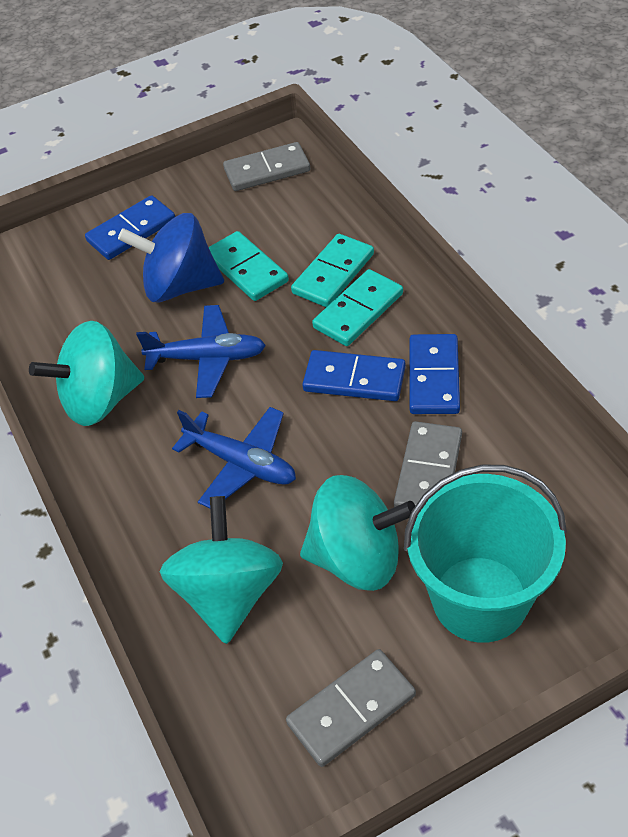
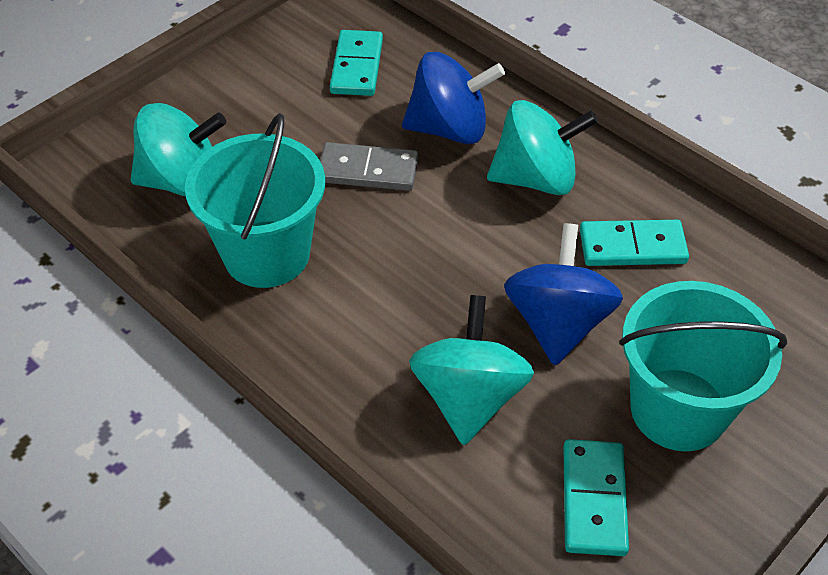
blue domino: [85,195,175,260] [302,350,406,401] [410,334,460,414] = 3 -> none = 0
blue plane: [136,305,266,398] [172,407,296,508] = 2 -> none = 0
blue spinning top: [118,213,224,303] = 1 -> [402,52,505,144] [504,223,623,366] = 2
grey domino: [223,142,310,191] [286,649,416,767] [394,421,462,507] = 3 -> [320,142,418,191] = 1
turquoise bucket: [404,465,567,643] = 1 -> [185,113,325,288] [619,281,787,451] = 2

